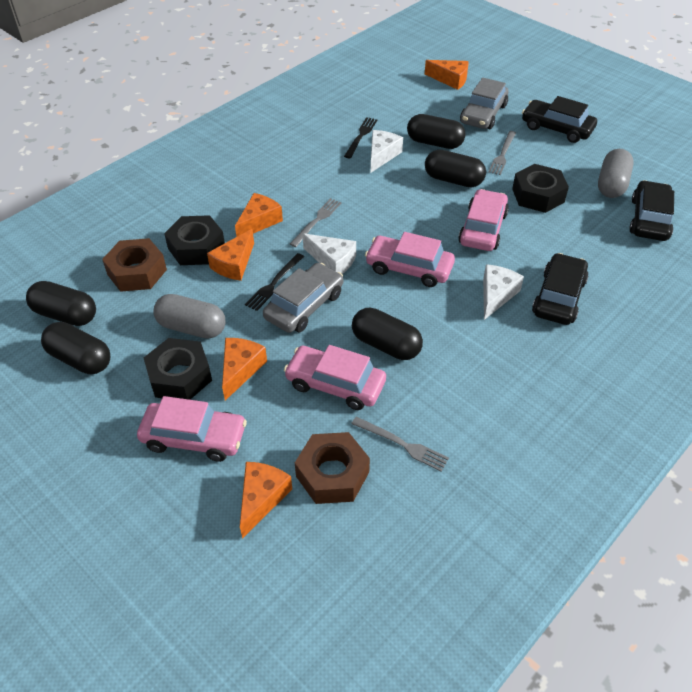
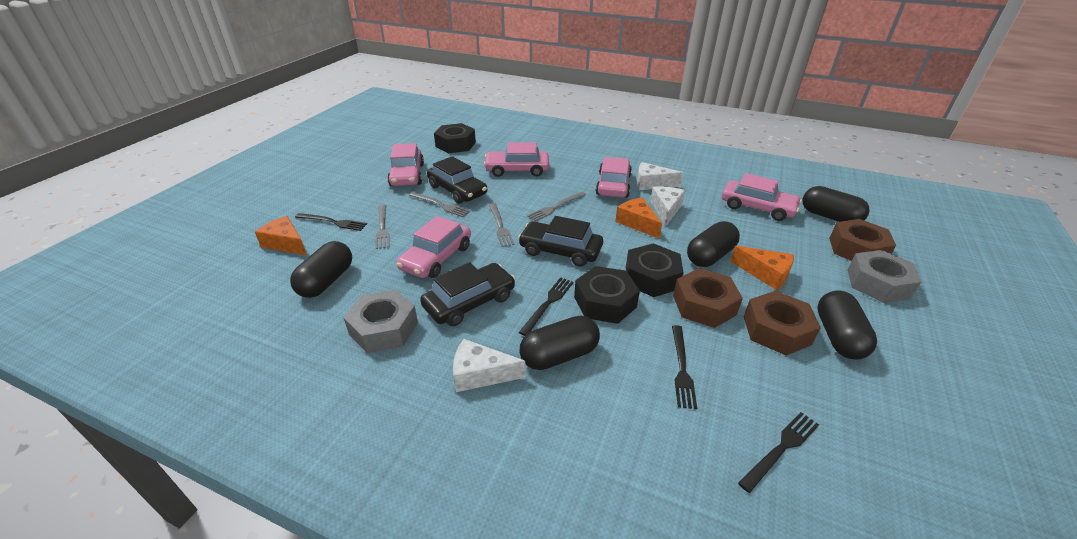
black fork: [245,253,304,311] [344,117,377,159] = 2 -> [295,213,367,231] [519,277,573,336] [672,325,697,409] [738,412,819,493] = 4
brown nut: [102,238,167,292] [295,432,370,504] = 2 -> [673,268,743,328] [744,291,821,355] [829,219,896,261] = 3
grey capsule: [153,294,225,338] [598,149,634,198] = 2 -> none = 0
grey car: [263,263,343,333] [460,78,508,129] = 2 -> none = 0
grey fork: [290,198,341,247] [351,417,449,472] [488,131,516,175] = 3 -> [375,205,389,249] [409,192,470,217] [489,203,515,247] [527,192,586,221] = 4
grey nut: none = 0 -> [344,290,418,353] [848,250,921,303] = 2
orange cheese: [207,229,254,281] [222,338,267,400] [235,193,283,237] [240,462,292,539] [425,60,469,90] = 5 -> [255,216,307,255] [615,198,662,238] [730,246,794,290] = 3
pink car: [137,396,247,462] [284,345,386,410] [365,232,455,287] [458,189,509,251] = 4 -> [387,143,424,186] [396,216,471,278] [484,142,549,177] [596,157,632,198] [722,173,802,221] = 5

